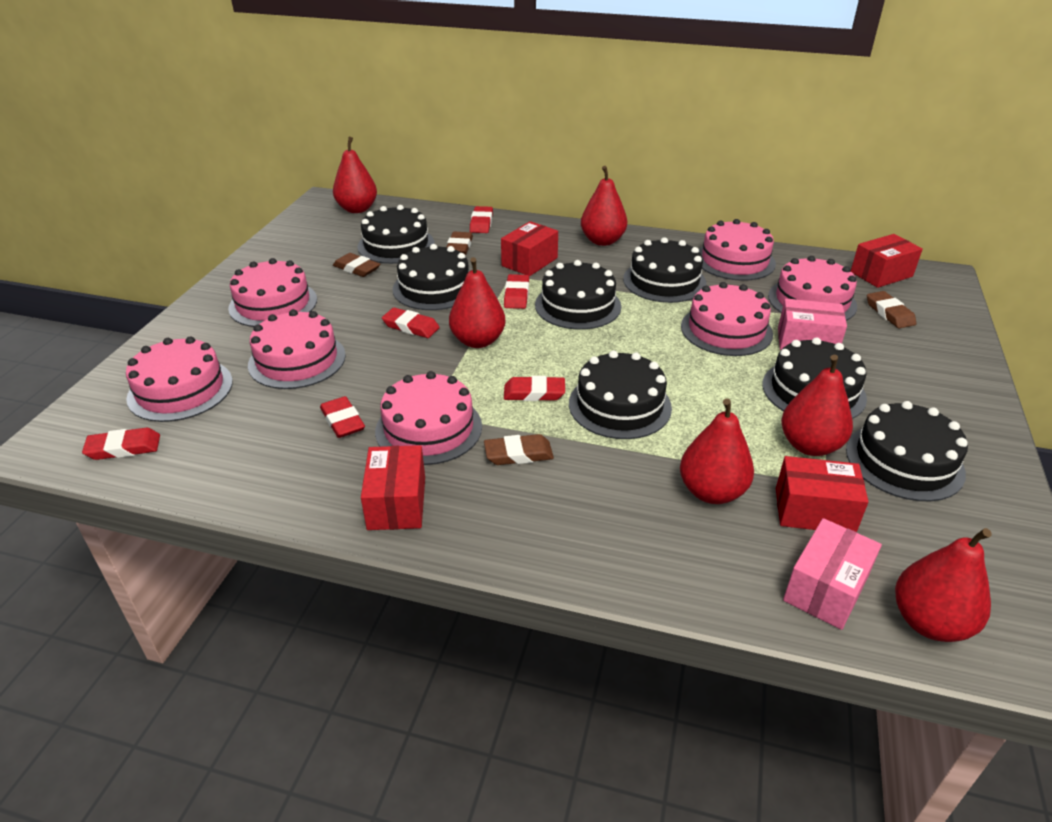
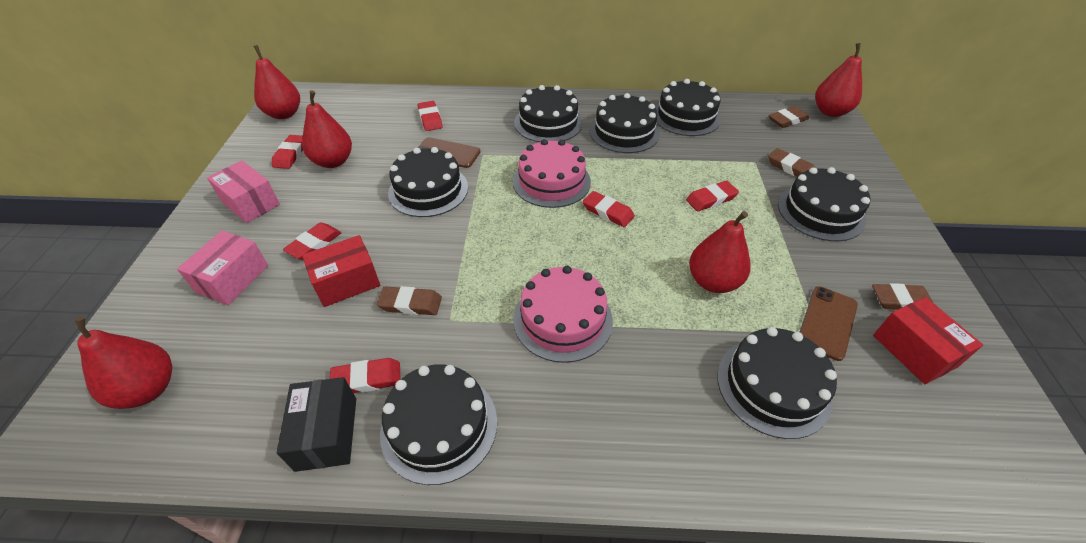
black box: none = 0 -> [276,377,356,472] = 1
brown phone: none = 0 -> [418,137,480,168] [800,286,858,361] = 2
pink cake: [126,336,233,422] [228,258,317,327] [248,309,346,389] [375,371,482,465] [681,282,773,356] [699,219,776,281] [768,256,857,321] = 7 -> [513,139,591,208] [513,266,613,363] = 2
red box: [361,445,425,530] [501,221,558,276] [776,456,869,532] [851,234,923,288] = 4 -> [302,235,380,307] [873,297,983,384] = 2
red pear: [333,137,377,213] [449,257,506,348] [581,166,627,246] [680,398,754,504] [781,355,853,456] [895,528,992,642] = 6 -> [74,317,172,409] [254,45,300,119] [302,91,352,168] [689,211,751,293] [815,43,862,117] = 5

